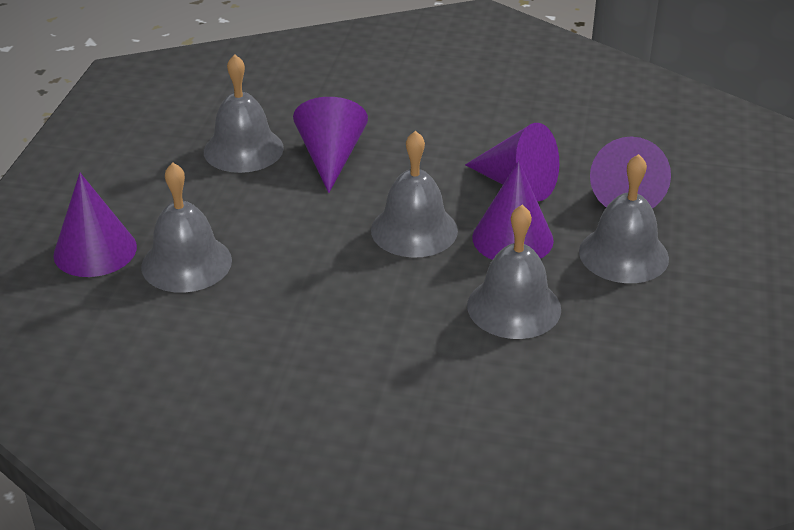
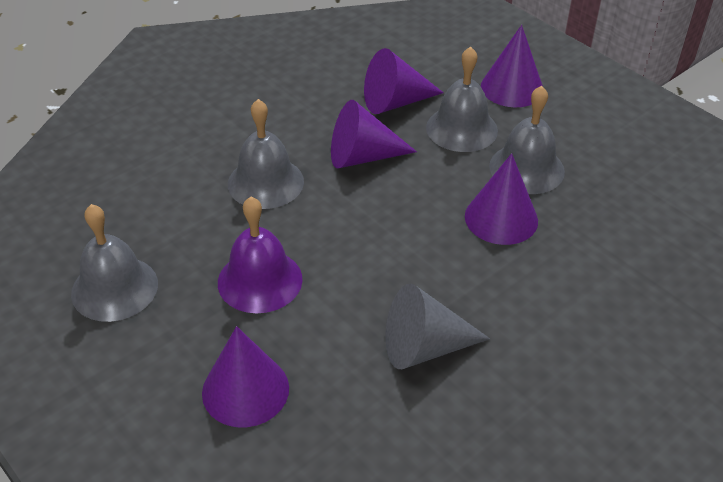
grey bell: [141,163,232,293] [204,54,284,173] [371,130,458,258] [467,205,561,339] [579,154,669,283] = 5 -> [71,204,158,322] [228,99,304,209] [426,47,498,152] [489,85,565,194] = 4
grey cone: none = 0 -> [385,284,490,369] = 1
purple bell: none = 0 -> [218,197,303,313] = 1

